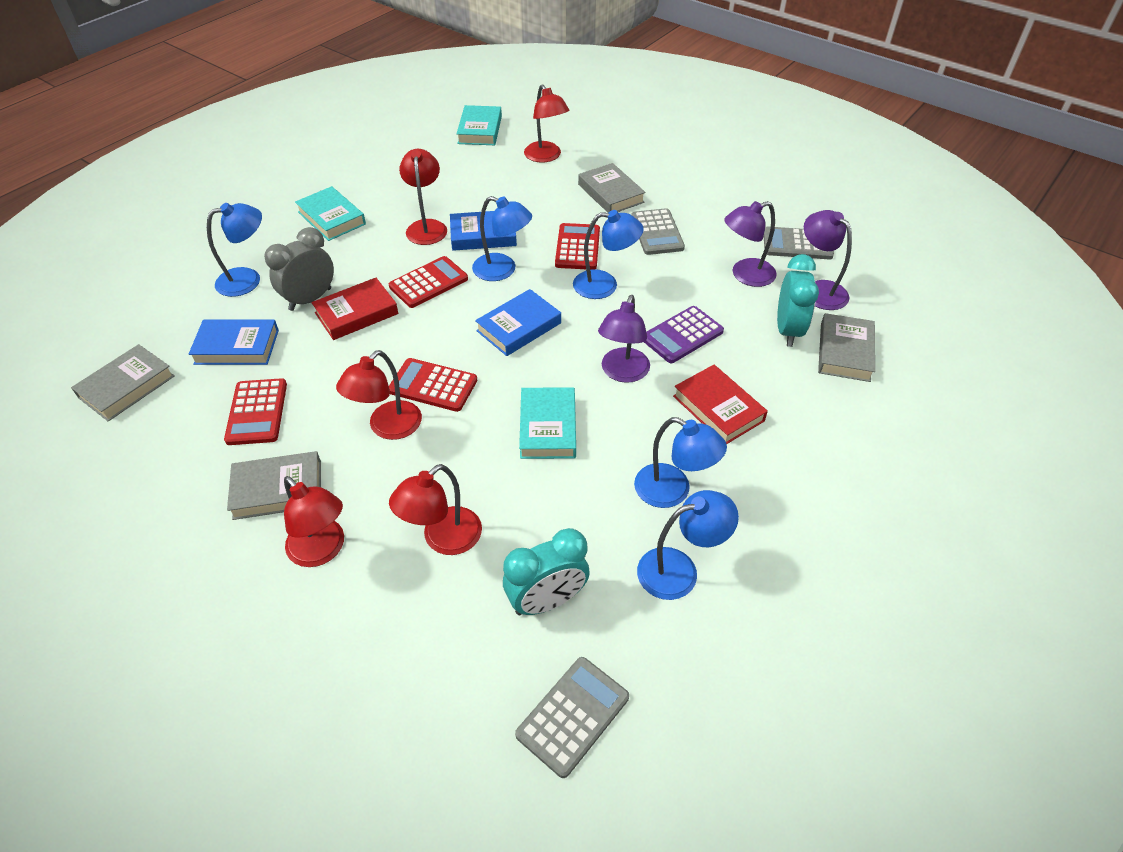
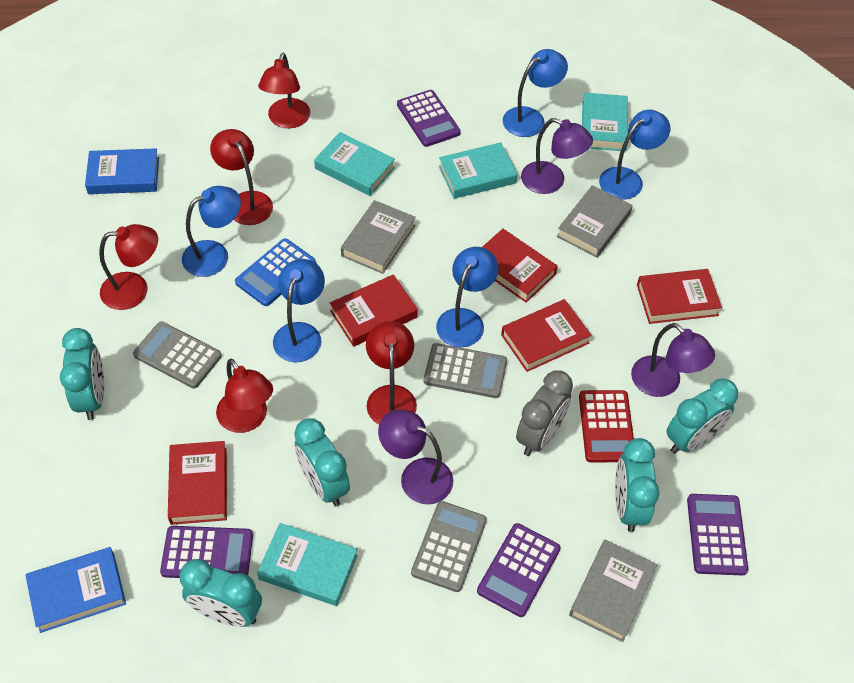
blue book: [189,320,279,365] [450,211,517,251] [475,289,561,356] = 3 -> [25,547,126,633] [85,148,159,194] = 2
blue calculator: none = 0 -> [235,238,316,306] = 1
grey book: [71,344,175,421] [227,451,321,520] [578,163,646,213] [818,313,875,382] = 4 -> [341,200,416,274] [557,185,633,258] [569,540,657,642] = 3
purple calculator: [644,306,724,363] = 1 -> [160,526,253,578] [397,90,461,147] [477,523,560,617] [687,494,748,576] = 4
red book: [312,278,399,340] [673,365,768,444] = 2 -> [168,441,227,525] [330,274,418,347] [482,229,558,303] [501,299,591,372] [637,269,722,324] = 5
red calculator: [224,378,287,445] [389,256,468,308] [389,358,477,412] [555,223,600,270] = 4 -> [579,390,634,462] = 1
turquoise book: [295,186,366,241] [457,105,502,145] [519,387,576,459] = 3 -> [257,523,358,606] [314,132,395,196] [439,142,518,199] [582,92,628,151] = 4
turquoise clock: [503,528,590,615] [777,254,819,347] = 2 -> [60,328,104,420] [180,559,262,627] [294,418,350,507] [615,438,659,532] [667,378,738,454] = 5

